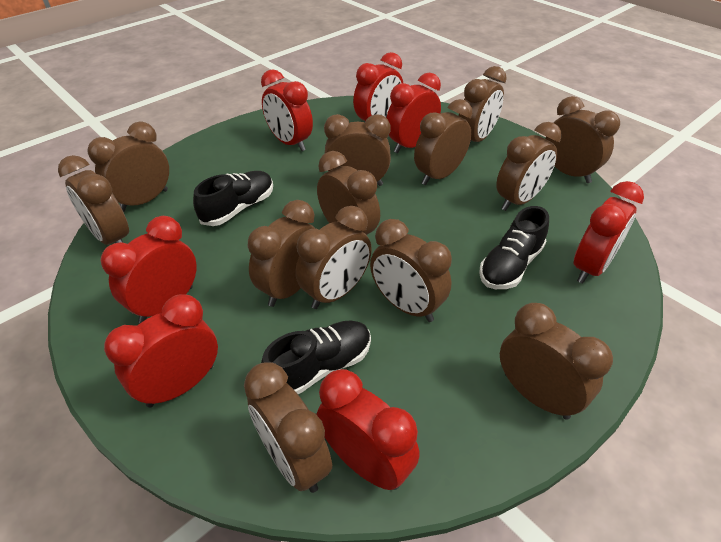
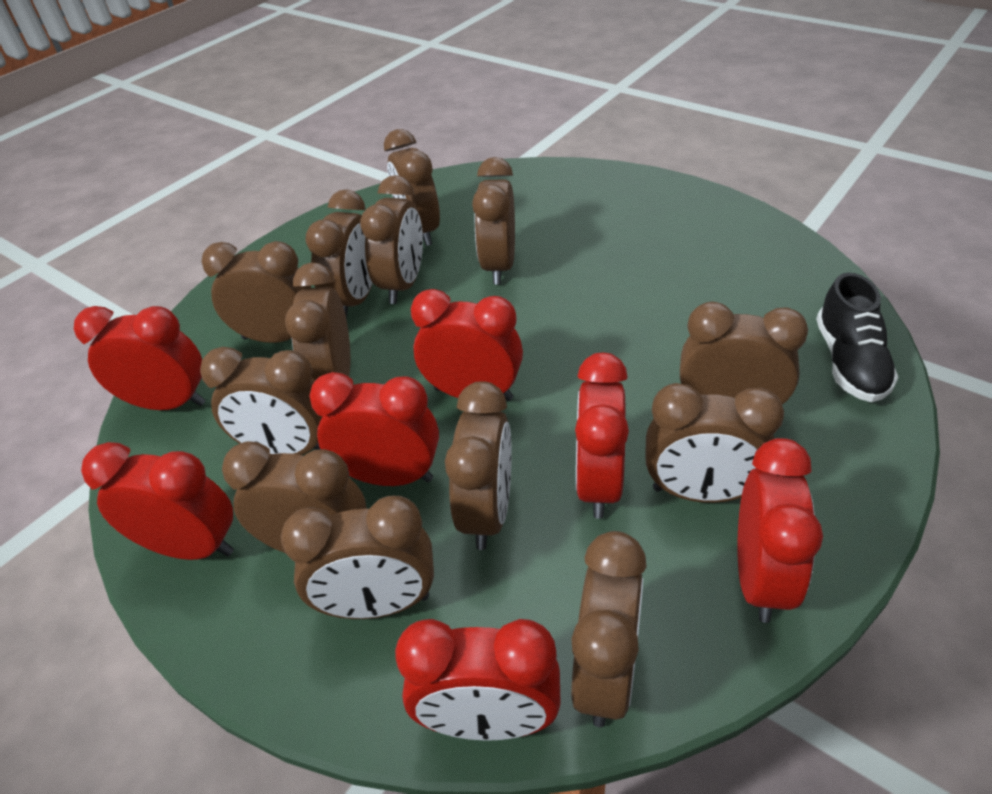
black shoe: [193,171,273,226] [261,321,371,394] [479,206,549,289] = 3 -> [816,273,899,402] = 1

